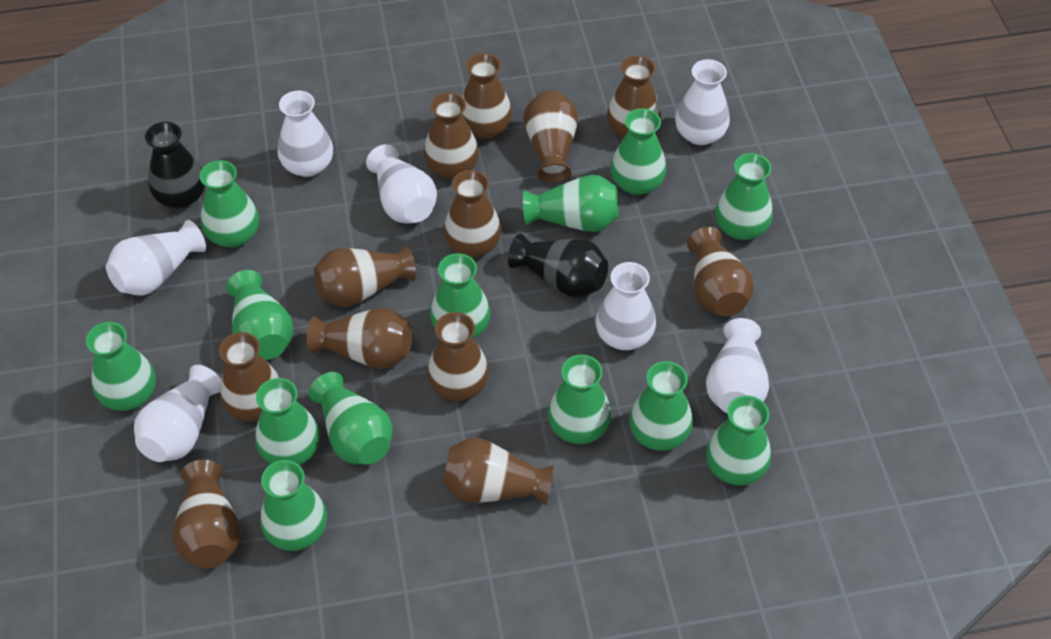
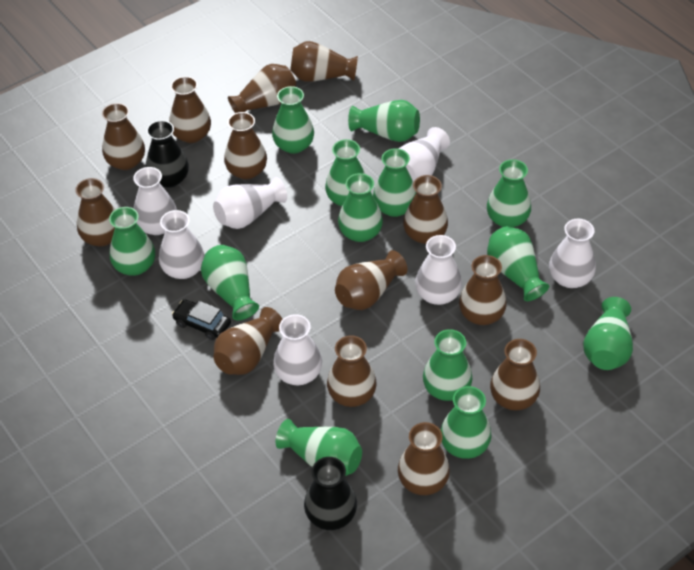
black car: none = 0 -> [172,300,231,340] = 1
brown vase: [172,460,241,568] [219,332,280,421] [307,308,412,369] [314,245,416,307] [423,92,479,179] [427,312,489,401] [443,438,554,505] [444,170,501,257] [462,53,512,139] [524,91,578,183] [607,55,661,139] [687,227,754,316] = 12 -> [75,178,116,247] [102,103,145,170] [169,76,211,143] [214,307,283,375] [224,112,267,180] [228,64,296,113] [290,41,358,82] [327,335,377,407] [335,250,407,310] [398,422,450,495] [403,175,448,244] [459,255,507,325] [490,339,540,410] = 13

